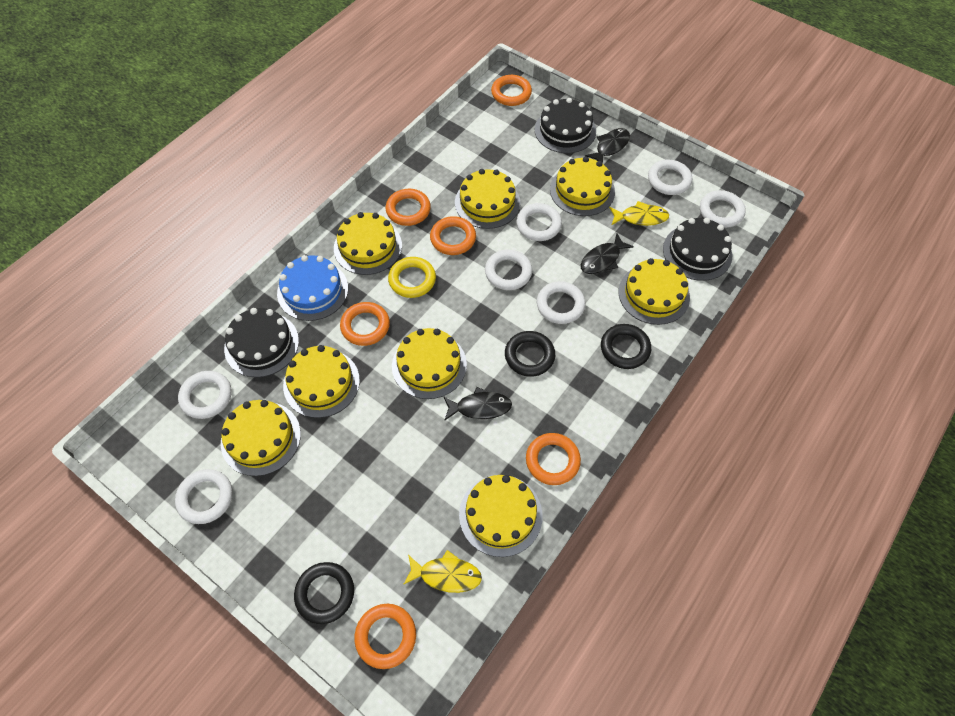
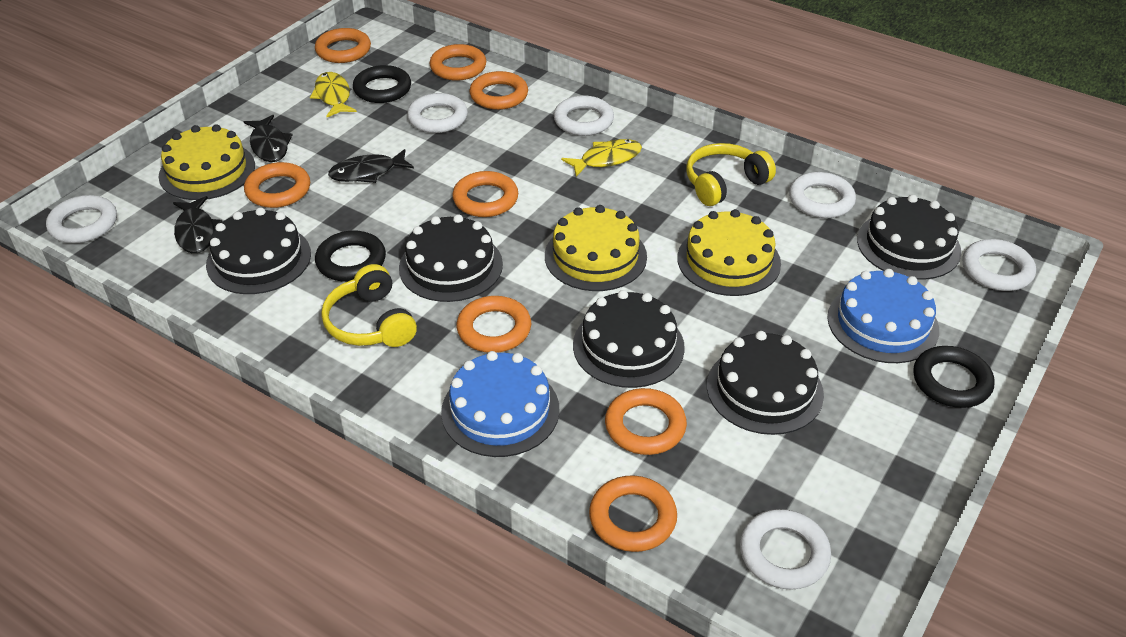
black cake: [224,308,299,377] [535,98,596,153] [663,218,732,281] = 3 -> [206,207,311,294] [399,214,503,302] [573,290,685,388] [707,331,824,435] [857,195,961,280] = 5
blue cake: [277,255,348,321] = 1 -> [441,351,560,457] [827,269,939,363] = 2
orange ring: [340,302,390,346] [354,604,416,669] [386,189,431,226] [430,216,476,255] [491,75,532,106] [526,433,581,485] = 6 -> [244,162,310,208] [315,28,371,63] [430,44,486,81] [452,171,518,217] [456,296,531,353] [470,71,528,110] [589,475,677,552] [605,388,687,455] = 8
white ring: [175,469,233,524] [178,371,232,419] [485,249,532,290] [516,203,562,241] [537,281,585,324] [648,160,692,195] [700,190,746,228] = 7 -> [46,195,117,243] [407,93,468,133] [554,95,614,136] [740,509,831,590] [789,172,856,218] [962,239,1036,291] = 6
yellow cake: [221,400,301,476] [283,345,360,418] [334,212,402,275] [392,328,467,399] [455,169,520,229] [459,475,543,557] [550,157,615,216] [619,258,690,325] = 8 -> [159,124,255,200] [545,205,647,291] [677,209,781,296] = 3
yellow headphones: none = 0 -> [321,264,417,347] [686,143,776,206] = 2
yellow ring: [388,257,436,298] = 1 -> none = 0

